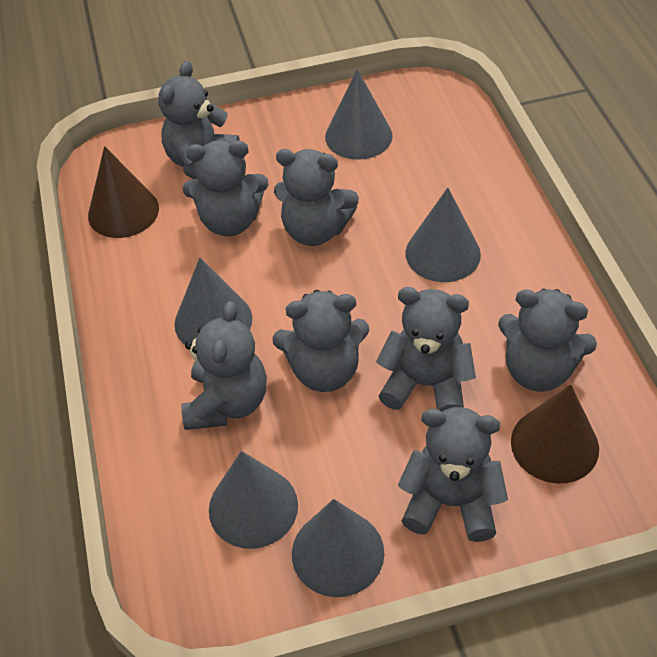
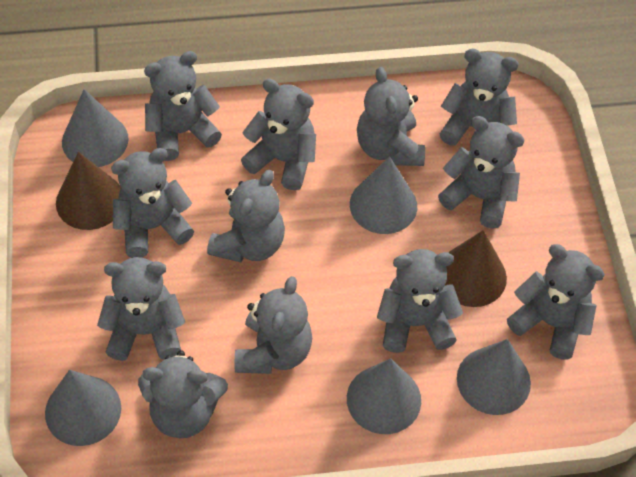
grey teddy bear: [158,61,240,179] [181,301,267,430] [183,140,269,236] [272,290,369,392] [274,149,359,246] [376,287,476,412] [398,407,508,542] [498,288,597,392] = 8 -> [97,257,185,361] [111,148,194,258] [138,350,228,438] [144,51,222,161] [207,170,285,262] [235,276,312,374] [241,79,316,190] [357,67,425,166] [377,249,463,353] [438,116,525,229] [440,49,519,146] [507,244,605,360] = 12

